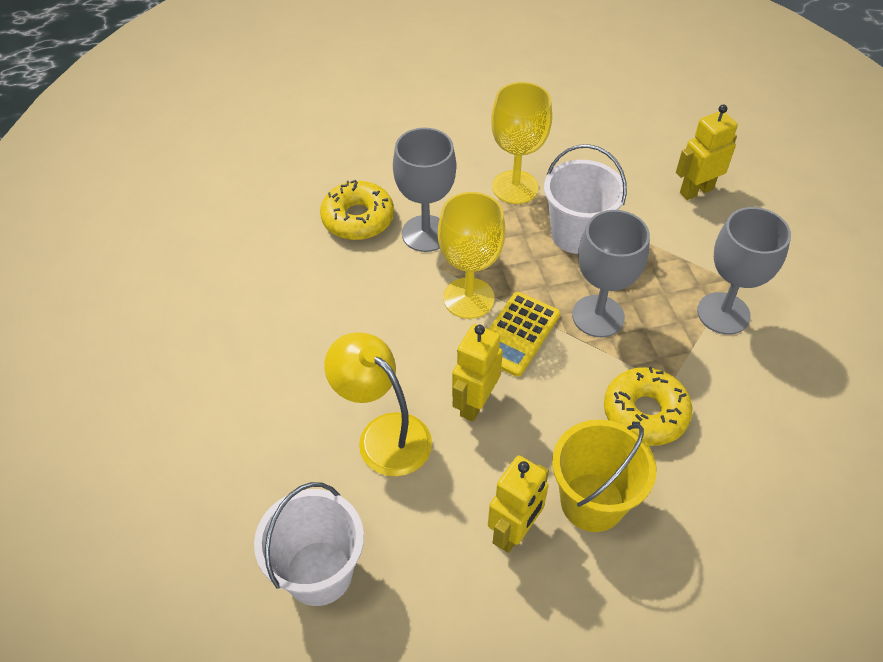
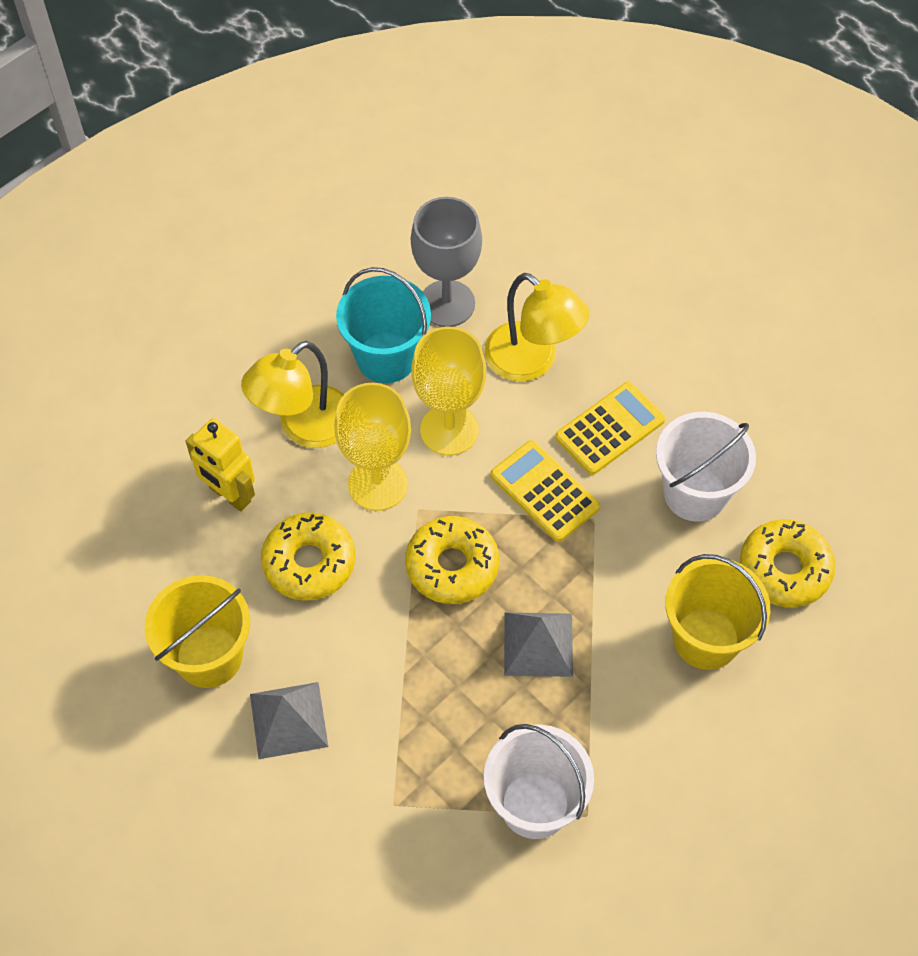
grey goblet: [393,128,456,252] [572,210,650,337] [697,207,791,335] = 3 -> [411,197,482,327] = 1
grey pyramid: none = 0 -> [250,682,328,759] [504,612,573,677] = 2
turquoise bucket: none = 0 -> [336,267,431,383] = 1
yellow bucket: [552,419,657,532] = 1 -> [145,575,250,688] [665,554,770,670] = 2
yellow calculator: [489,292,560,377] = 1 -> [490,440,600,542] [555,382,665,475] = 2
yellow donut: [320,180,394,240] [604,367,692,446] = 2 -> [261,513,355,601] [405,516,499,604] [740,519,835,608] = 3
yellow lamp: [324,332,432,476] = 1 -> [241,341,344,448] [484,273,589,382] = 2
yellow robot: [452,324,503,422] [488,456,549,553] [676,105,738,200] = 3 -> [186,418,255,511] = 1

